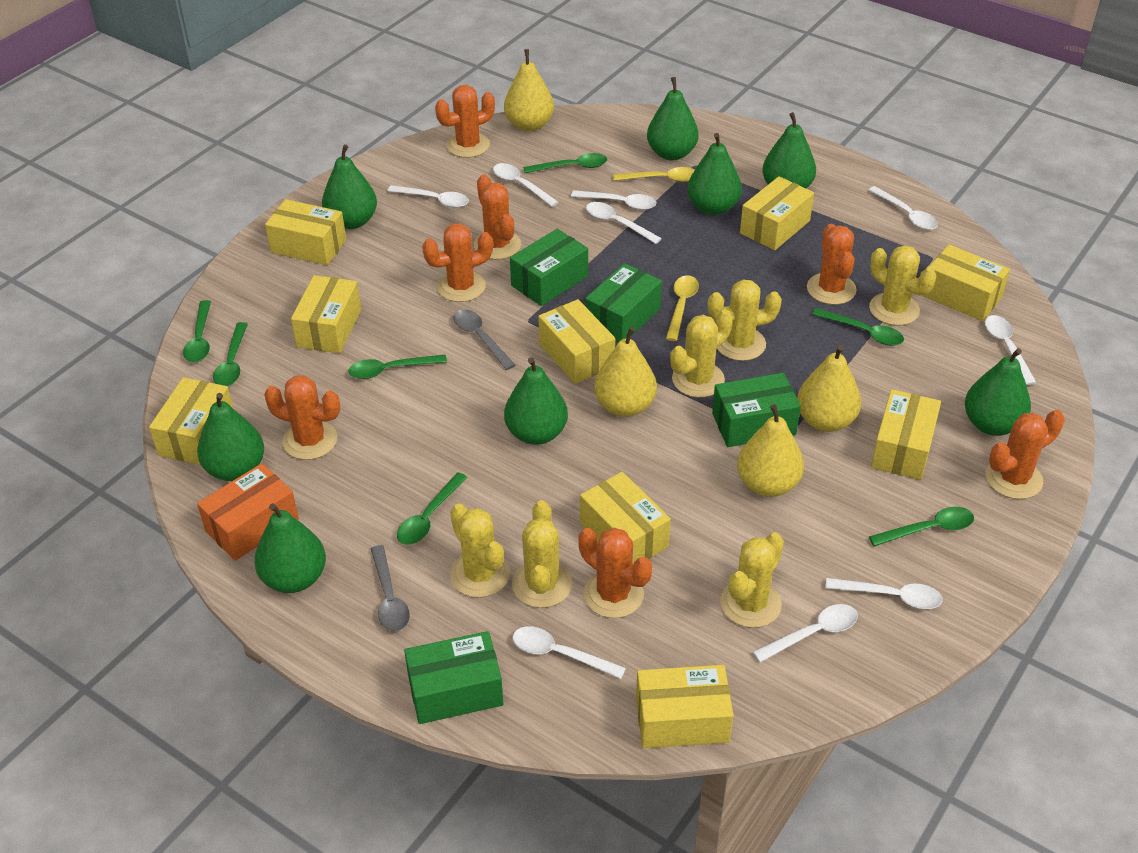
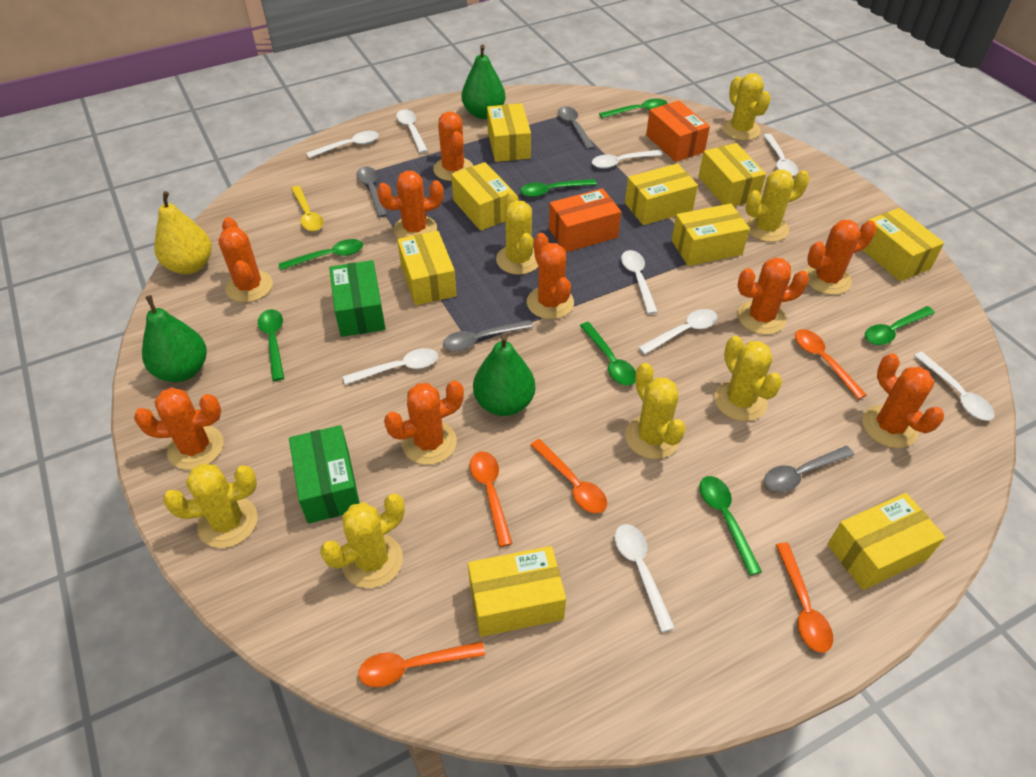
green box: [404,631,504,724] [510,229,588,306] [585,263,662,343] [712,373,801,447] = 4 -> [289,425,360,524] [329,260,386,337] = 2
green pear: [197,393,264,481] [254,503,326,593] [322,145,377,229] [504,357,568,445] [647,77,699,161] [687,133,742,215] [762,112,816,189] [965,348,1031,436] = 8 -> [142,295,207,382] [461,45,506,119] [473,335,535,416] = 3
grey spoon: [371,545,410,632] [454,309,515,370] = 2 -> [356,167,387,217] [443,320,533,351] [558,106,595,150] [764,446,854,492] = 4
orange box: [197,463,299,561] = 1 -> [549,188,621,252] [646,100,710,162] = 2
orange cactus: [264,375,340,460] [422,223,493,302] [435,85,495,158] [474,174,521,260] [578,528,652,618] [807,224,856,305] [986,410,1065,499] = 7 -> [134,387,224,470] [218,217,273,302] [377,171,444,239] [384,380,464,465] [433,112,473,181] [527,233,574,319] [737,257,809,335] [805,220,876,295] [862,353,944,448] = 9
orange spoon: none = 0 -> [358,641,485,687] [469,451,513,547] [531,439,607,513] [776,542,833,653] [795,329,867,400] = 5
yellow cactus: [450,504,510,598] [512,500,572,608] [670,309,733,398] [708,279,782,361] [720,533,784,628] [869,245,936,326] = 6 -> [163,464,258,548] [320,493,405,588] [496,191,538,275] [625,363,686,459] [714,336,782,421] [722,73,771,141] [745,170,809,242] = 7
yellow pear: [504,49,554,131] [594,327,657,417] [737,404,804,497] [797,345,861,432] = 4 -> [154,191,212,274] = 1
yellow spoon: [613,167,695,182] [666,275,699,341] = 2 -> [291,186,324,231] = 1

